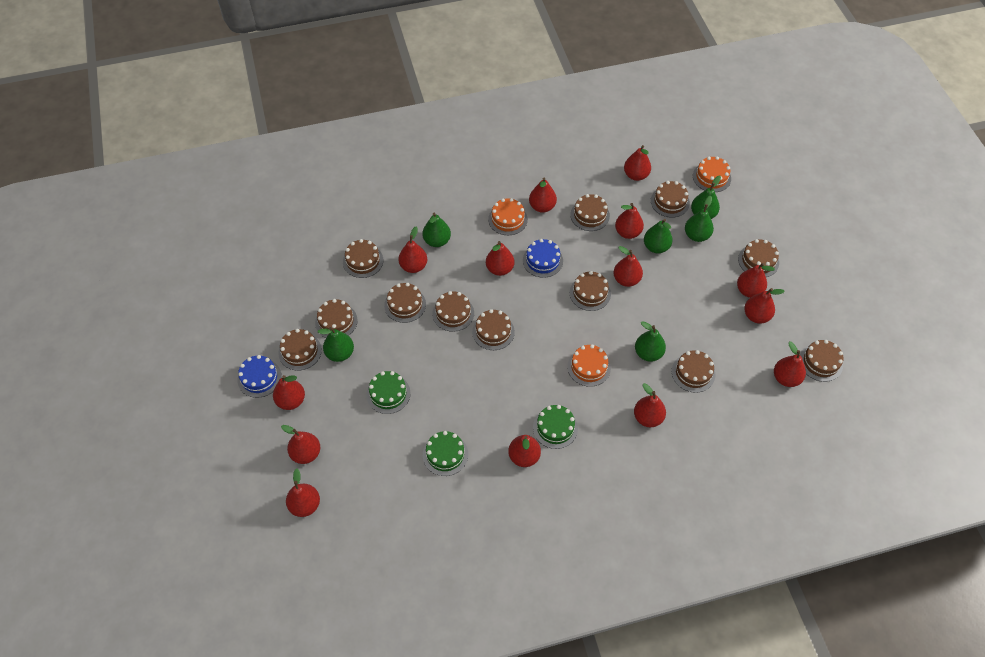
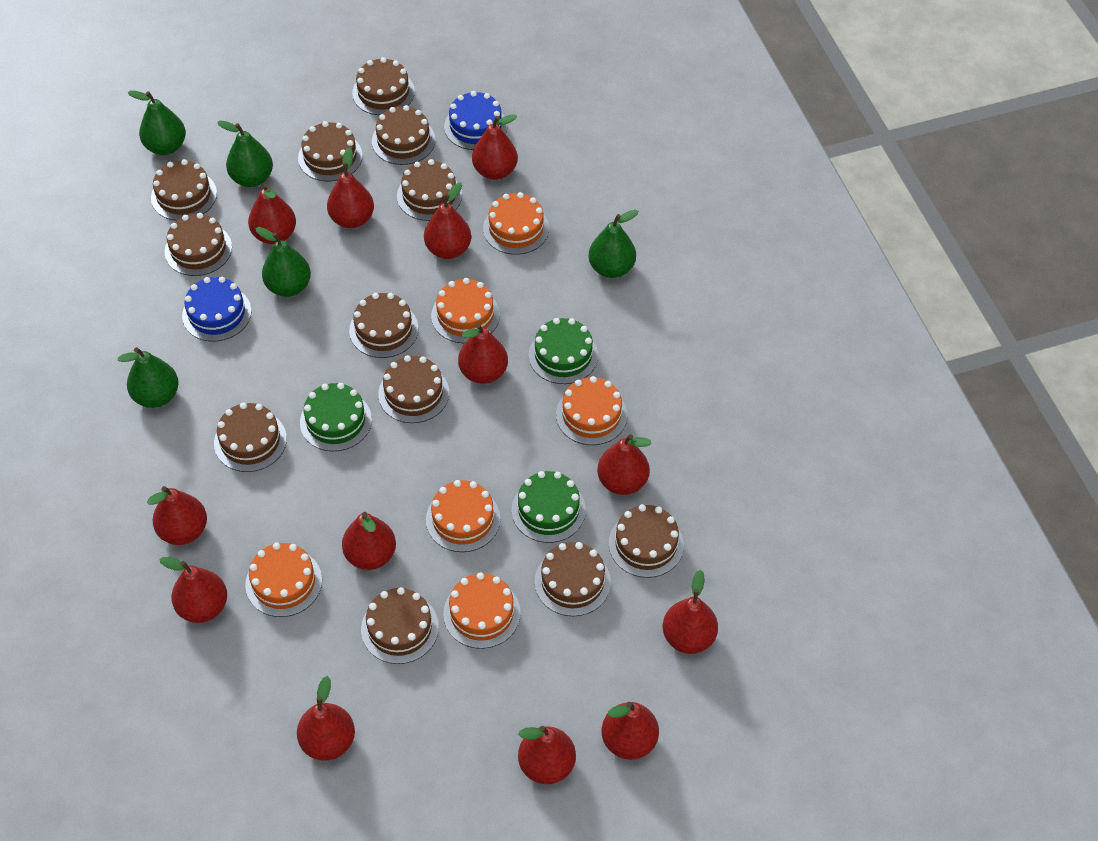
green pear: [318,327,354,362] [422,213,451,247] [635,321,666,362] [644,219,673,253] [685,196,714,242] [691,176,721,219] = 6 -> [118,347,179,408] [128,91,186,155] [217,121,273,187] [255,227,311,297] [588,210,638,278] = 5
orange cake: [488,198,528,235] [567,344,611,387] [693,156,731,192] = 3 -> [245,543,322,617] [426,480,500,552] [431,278,500,343] [443,572,521,649] [483,192,549,255] [556,376,627,445] = 6
red pear: [273,375,305,410] [281,425,320,464] [286,468,320,517] [398,226,427,273] [486,241,514,276] [508,435,541,467] [529,177,557,213] [613,246,643,287] [615,203,644,239] [624,145,651,181] [634,383,666,427] [737,263,775,298] [744,288,785,323] [774,342,806,387] = 14 -> [147,486,207,545] [159,557,227,623] [248,183,296,244] [297,676,355,761] [327,148,374,228] [342,512,396,570] [424,182,471,259] [458,323,508,384] [472,114,518,180] [518,726,576,784] [597,434,652,495] [602,702,659,760] [663,570,718,654] = 13

